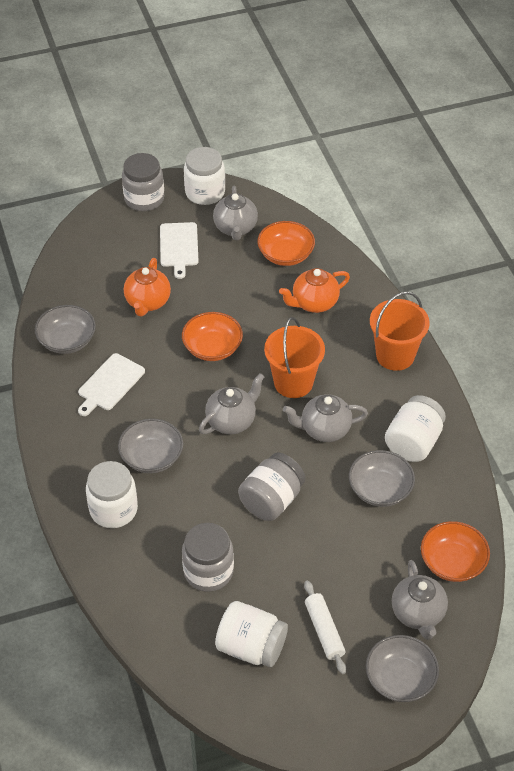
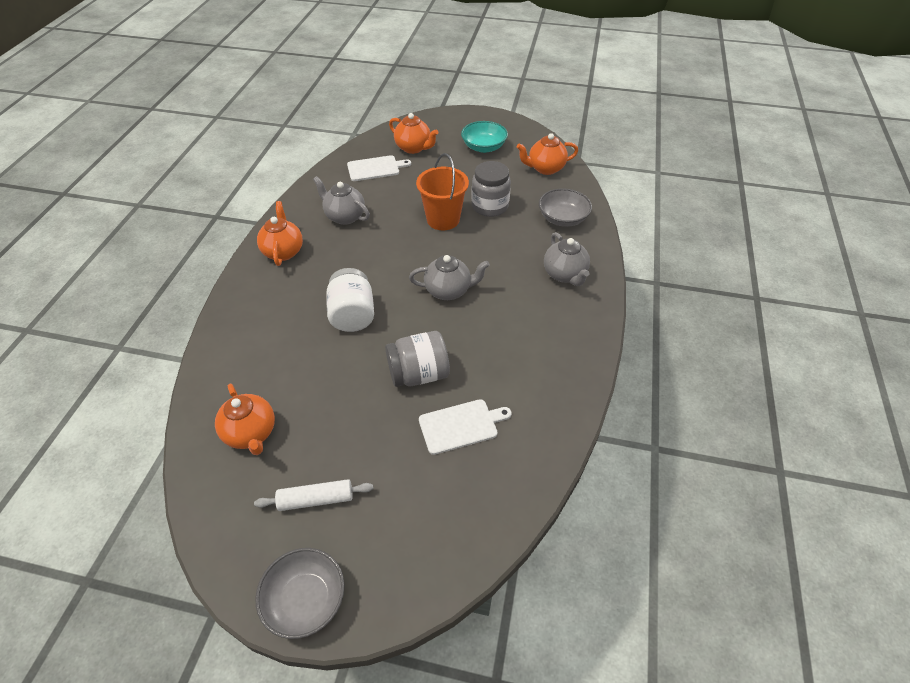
grey bowl: [35,305,96,354] [118,419,183,473] [349,450,415,507] [366,635,439,702] = 4 -> [256,548,345,639] [539,188,592,227] = 2
grey jar: [122,153,164,211] [182,523,234,592] [238,452,305,521] = 3 -> [385,331,450,387] [471,161,511,217] = 2
grey teapot: [199,373,265,434] [213,186,258,241] [283,394,368,442] [392,560,448,640] = 4 -> [313,176,370,225] [409,255,490,300] [544,232,590,286] = 3
orange bowl: [182,312,243,361] [257,221,315,266] [421,521,490,582] = 3 -> none = 0
orange bucket: [264,317,325,398] [370,291,430,371] = 2 -> [416,153,469,230] = 1
orange teapot: [124,258,171,316] [279,268,350,313] = 2 -> [215,384,275,455] [257,201,303,266] [389,113,438,154] [517,133,578,175] = 4
turquoise bowl: none = 0 -> [461,121,508,153] = 1
white jar: [86,461,138,528] [184,147,225,205] [215,601,288,667] [385,395,446,462] = 4 -> [326,268,374,332] = 1

